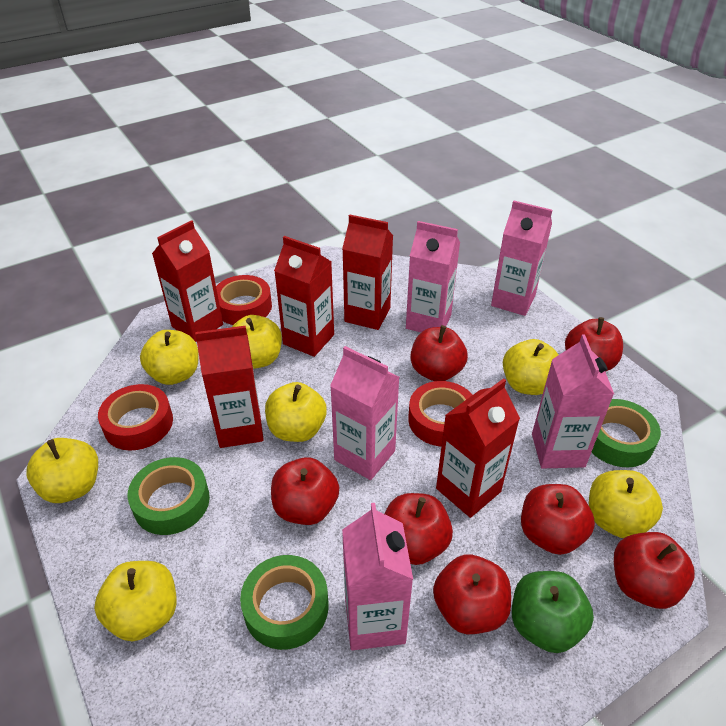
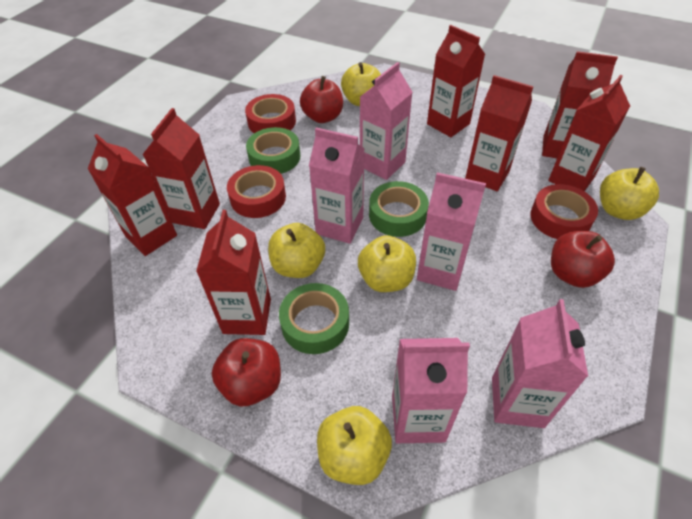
green apple: [512,571,594,653] = 1 -> none = 0
red apple: [271,457,339,525] [385,493,453,565] [410,325,468,381] [433,554,511,634] [521,484,595,555] [565,317,623,372] [614,532,694,609] = 7 -> [212,338,281,406] [300,76,343,123] [551,231,615,288] = 3
red carton: [152,220,223,342] [195,326,264,448] [274,236,334,357] [342,214,393,330] [436,378,520,518] = 5 -> [88,134,177,256] [142,108,220,229] [196,210,271,335] [427,25,485,137] [465,75,534,191] [542,51,618,158] [548,75,630,191] = 7
yellow apple: [26,438,98,503] [94,561,176,641] [140,330,198,385] [232,315,282,369] [265,382,327,442] [503,339,558,395] [589,470,663,538] = 7 -> [268,223,325,278] [317,406,392,485] [341,62,381,106] [358,235,416,292] [600,167,659,220] = 5

